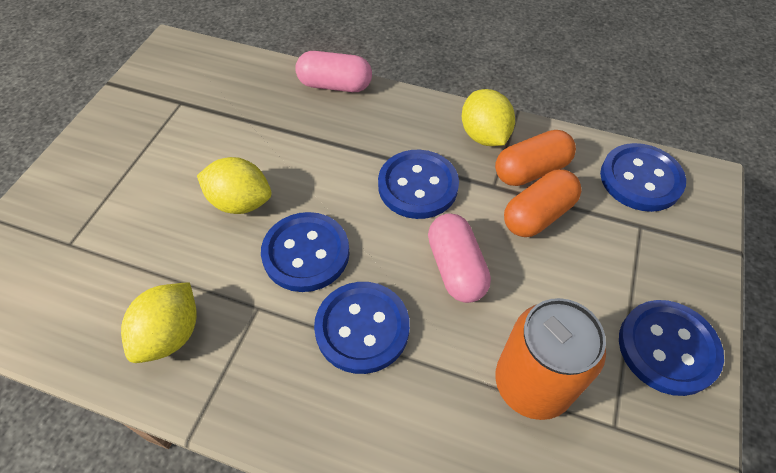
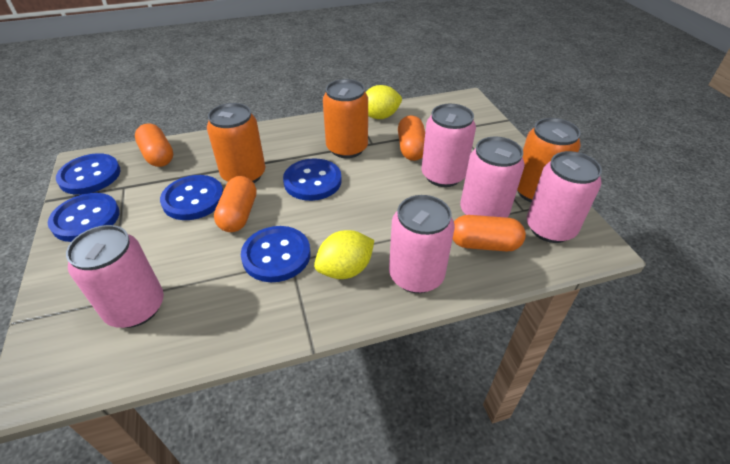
orange can: [495,298,606,420] = 1 -> [207,103,265,183] [323,79,368,158] [517,118,581,202] = 3
orange capsule: [495,130,576,186] [504,169,582,237] = 2 -> [135,123,173,167] [214,176,256,232] [398,115,425,161] [453,215,526,251] = 4
pink can: none = 0 -> [66,225,164,328] [389,195,455,293] [422,104,476,187] [460,137,525,218] [527,151,602,243] = 5
pink capsule: [295,51,372,92] [428,213,491,303] = 2 -> none = 0
yellow lemon: [121,282,197,363] [197,157,272,214] [462,89,515,146] = 3 -> [314,230,374,279] [366,85,402,119] = 2

